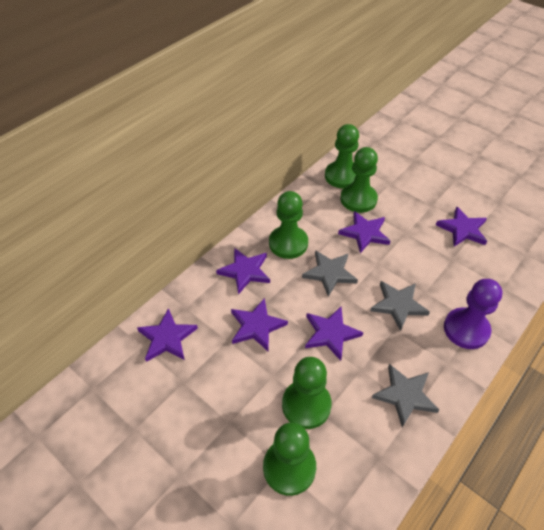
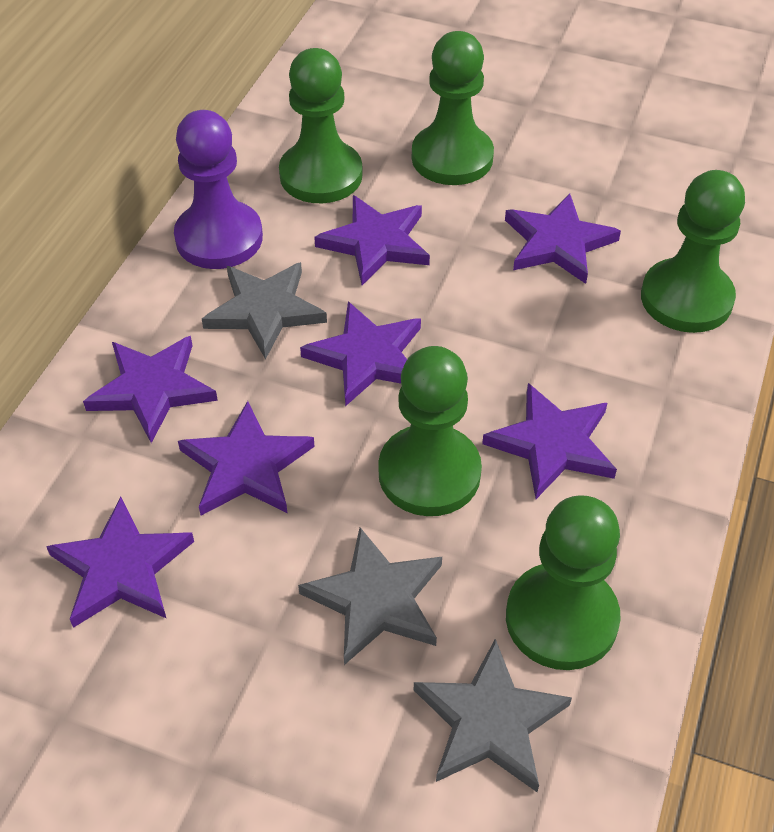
purple star: [137,308,198,362] [216,248,270,295] [231,298,288,352] [305,307,363,361] [338,211,390,253] [436,207,487,247] = 6 -> [46,497,194,628] [83,336,218,443] [178,401,315,515] [300,301,421,406] [314,195,430,285] [482,383,617,499] [505,194,621,284] = 7

